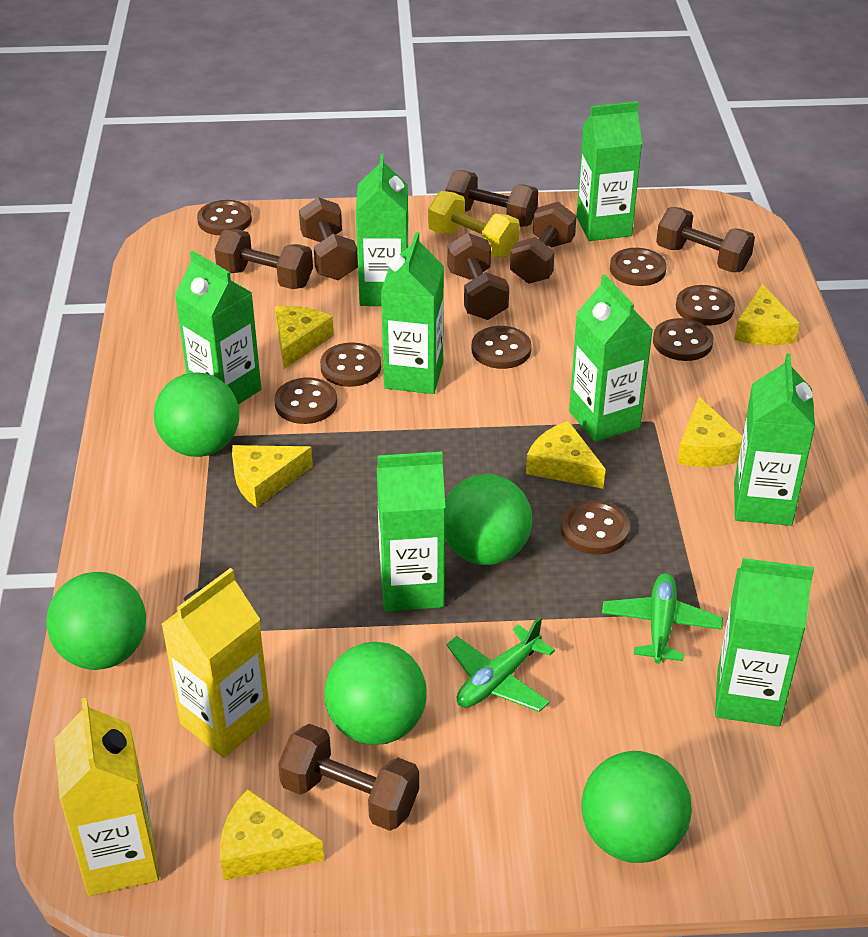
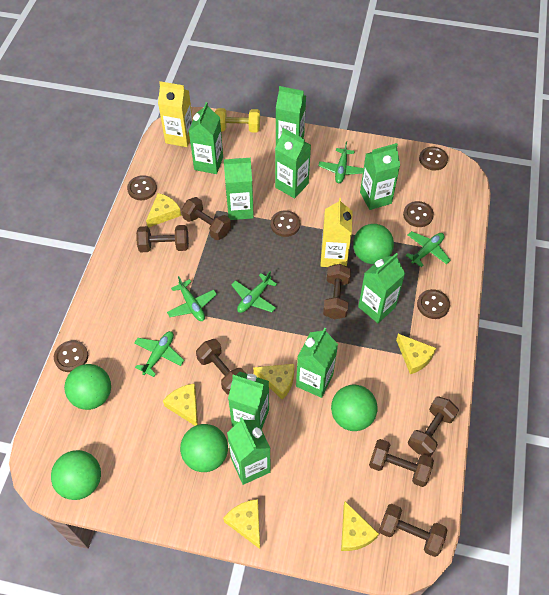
brown button: [197,200,252,235] [274,378,337,424] [320,342,381,387] [472,326,532,369] [561,500,630,555] [610,248,667,286] [653,318,713,361] [676,285,735,326] = 8 -> [54,340,88,372] [127,175,157,200] [270,210,300,237] [403,201,434,227] [417,289,450,319] [419,147,448,170] = 6
green carton: [175,251,261,404] [356,154,409,306] [377,452,445,611] [381,232,444,394] [569,274,653,442] [576,101,642,241] [715,558,814,727] [734,353,815,526] = 8 -> [189,102,223,174] [224,158,254,220] [227,417,271,485] [228,371,269,429] [275,128,311,199] [276,86,306,145] [296,327,338,398] [358,253,405,323] [360,143,400,210] = 9
green plane: [446,617,555,712] [602,573,723,664] = 2 -> [134,331,184,377] [167,276,217,321] [231,271,277,313] [318,141,364,183] [406,231,451,267] = 5

